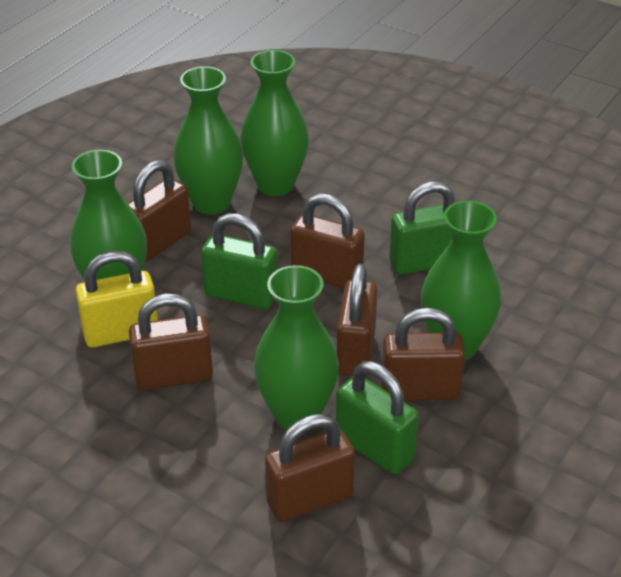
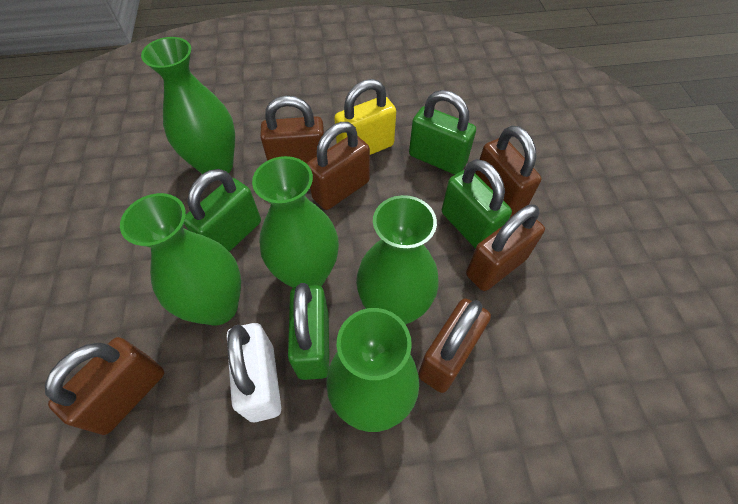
green padlock: [201,213,277,309] [336,361,419,474] [389,182,455,275] = 3 -> [184,169,261,252] [288,283,329,380] [409,90,476,175] [442,159,512,249] = 4
white padlock: none = 0 -> [227,323,281,422] = 1

